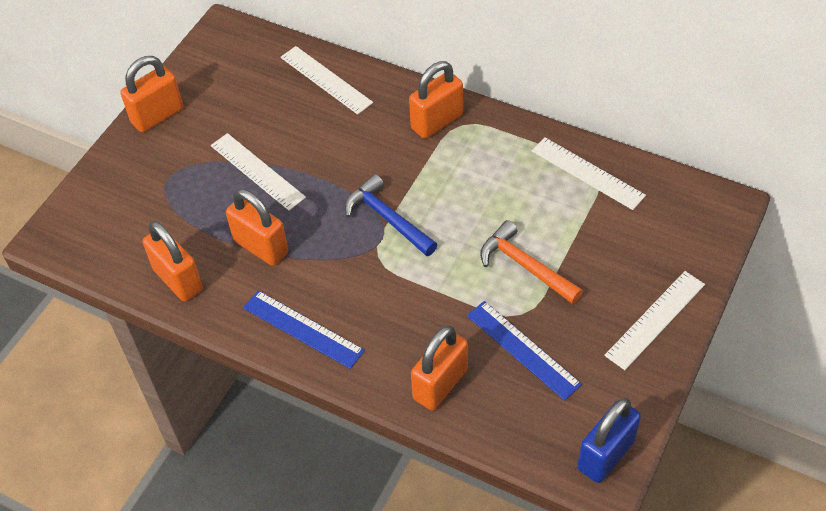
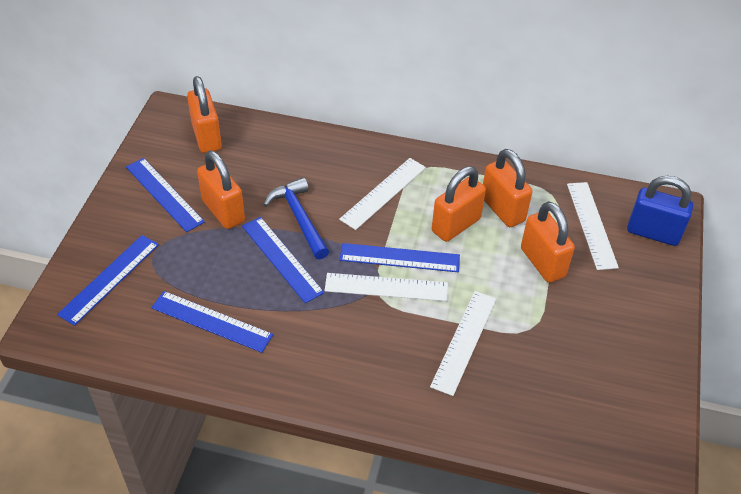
blue ruler: [243,291,365,369] [467,301,582,401] = 2 -> [57,235,159,326] [126,158,205,232] [151,291,273,353] [242,217,324,303] [340,243,460,272] = 5
orange hammer: [480,220,583,304] = 1 -> none = 0

